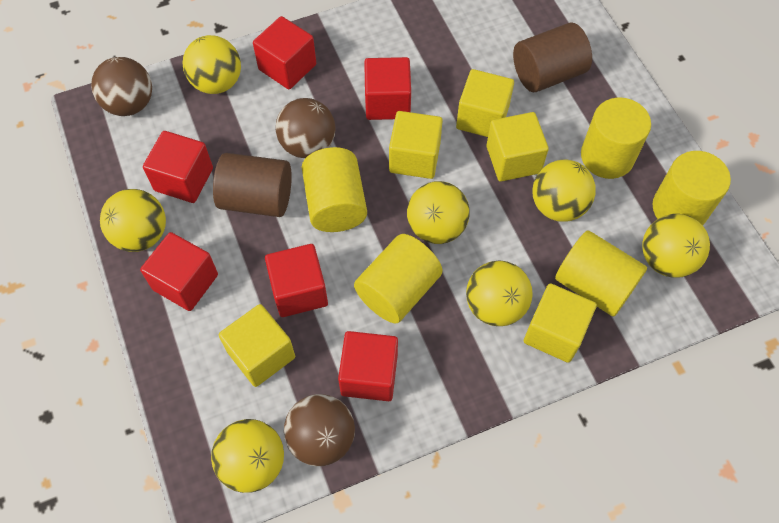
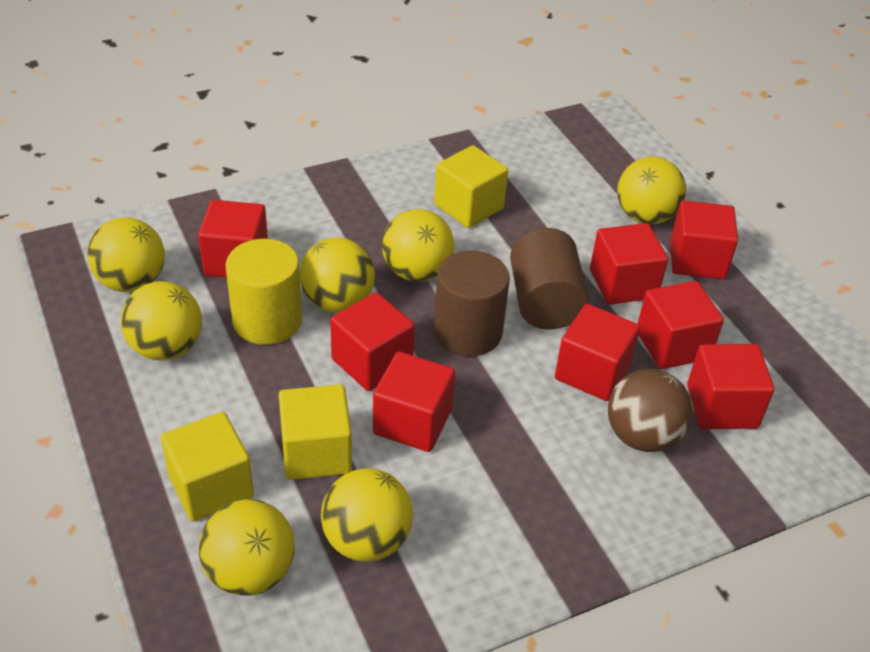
brown ball: [91,57,152,116] [276,98,335,158] [284,394,355,466] = 3 -> [608,369,693,452] = 1
red cube: [140,232,218,311] [143,131,213,203] [253,16,316,89] [265,244,328,317] [338,331,398,401] [364,57,411,120] = 6 -> [198,200,268,278] [330,292,415,391] [373,351,455,452] [555,304,640,401] [590,223,668,305] [637,281,724,369] [670,201,738,279] [687,344,774,429] = 8
yellow cube: [219,304,295,387] [389,111,443,179] [456,69,514,137] [486,112,549,182] [524,283,597,363] = 5 -> [161,412,254,522] [279,384,352,480] [434,145,508,228] = 3
yellow cylinder: [301,147,367,232] [354,234,443,324] [555,230,647,317] [581,98,651,179] [652,151,731,225] = 5 -> [226,239,302,345] = 1

